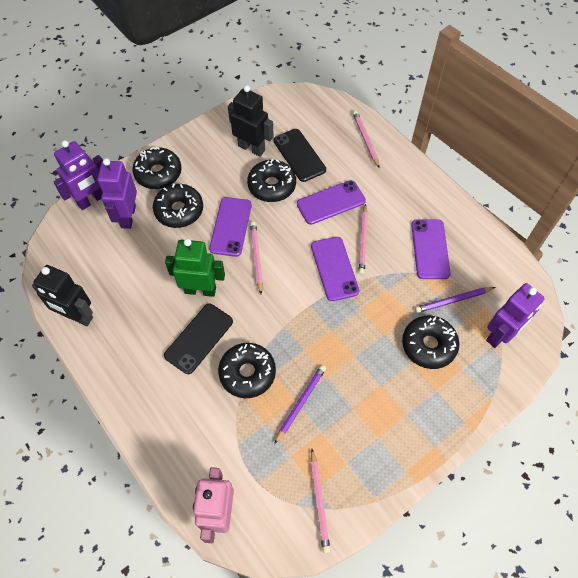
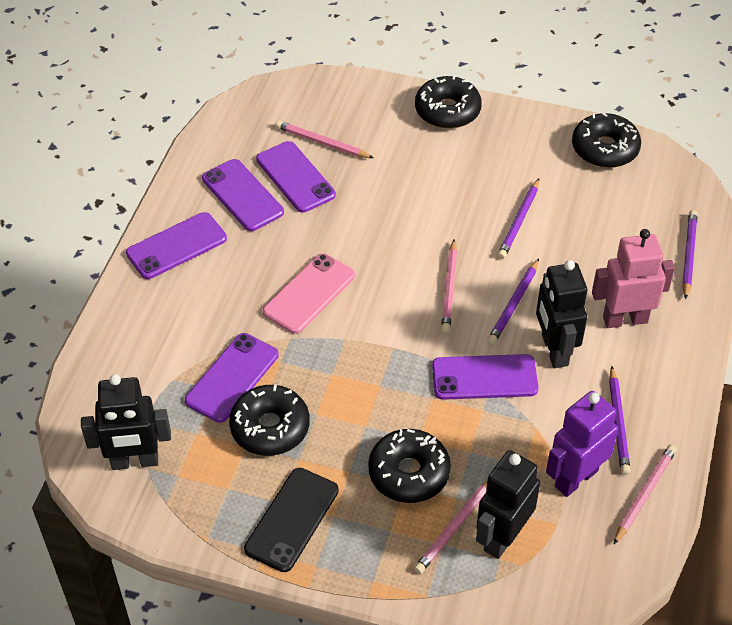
black donut: [132,147,182,189] [153,184,203,228] [218,343,276,398] [247,159,296,202] [402,315,459,369] = 5 -> [229,384,310,456] [368,429,451,503] [415,75,482,129] [572,112,641,168] = 4
black phone: [164,304,233,374] [274,129,326,182] = 2 -> [244,468,339,572] = 1
black robot: [32,265,93,326] [228,85,274,157] = 2 -> [81,374,171,470] [476,450,540,559] [536,260,587,368] = 3
green robot: [165,239,225,297] = 1 -> none = 0
pink phone: none = 0 -> [263,253,355,334] = 1
purple pencil: [274,365,326,444] [415,287,495,313] = 2 -> [487,259,539,345] [498,178,539,259] [609,366,631,475] [682,210,698,299] = 4
purple phone: [209,197,252,257] [297,180,366,225] [311,237,359,301] [411,219,451,279] = 4 -> [126,212,227,279] [185,333,278,423] [202,159,284,231] [256,141,336,213] [432,354,539,400] = 5
purple robot: [53,140,103,210] [97,158,137,229] [486,283,545,348] = 3 -> [546,391,618,497] = 1

